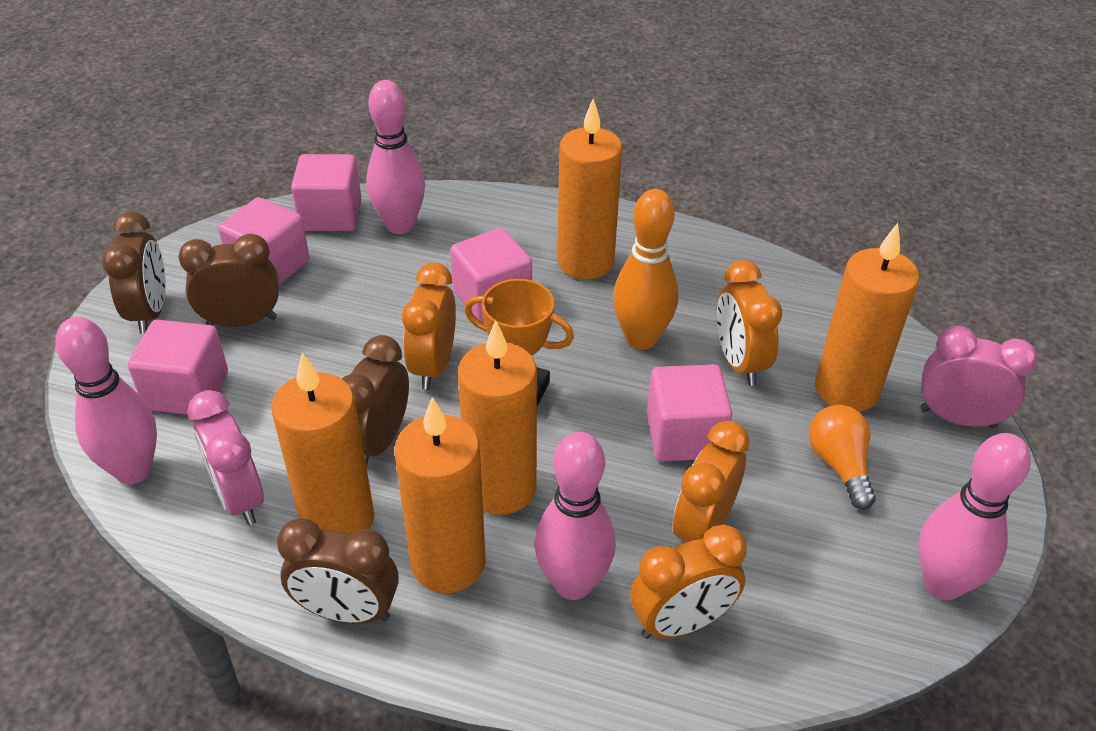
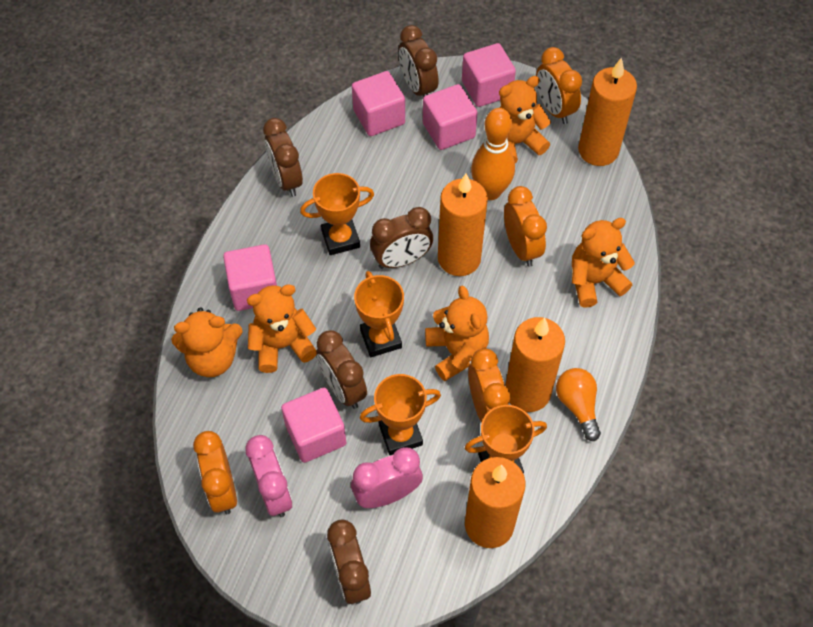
brown clock: [102,211,166,334] [178,234,279,327] [277,518,399,624] [342,335,409,467] = 4 -> [263,118,303,197] [316,330,367,409] [327,520,371,604] [370,207,433,269] [399,25,438,98] = 5
orange candle: [272,353,374,534] [394,397,486,593] [458,320,537,515] [557,99,622,280] [815,223,919,412] = 5 -> [438,174,488,276] [465,457,526,548] [505,317,565,412] [578,57,637,166] = 4
orange teddy bear: none = 0 -> [171,307,243,377] [247,284,317,373] [425,286,489,381] [499,76,551,163] [572,218,635,308] = 5
orange trophy: [464,279,574,406] = 1 -> [300,173,374,255] [354,271,404,357] [360,374,441,455] [465,405,547,474] = 4
pink bowling pin: [55,317,157,484] [366,80,425,234] [535,432,616,600] [919,433,1031,600] = 4 -> none = 0

